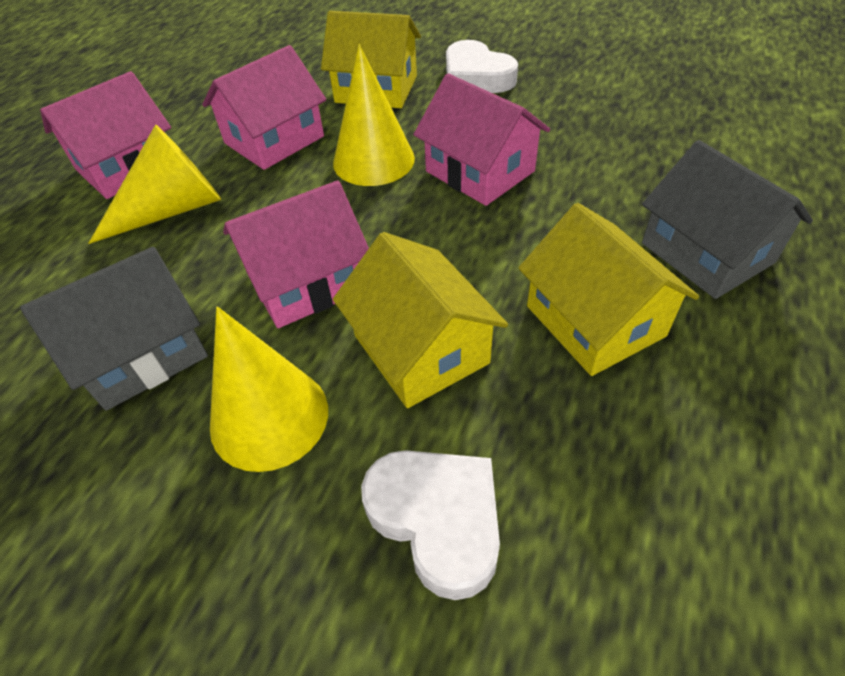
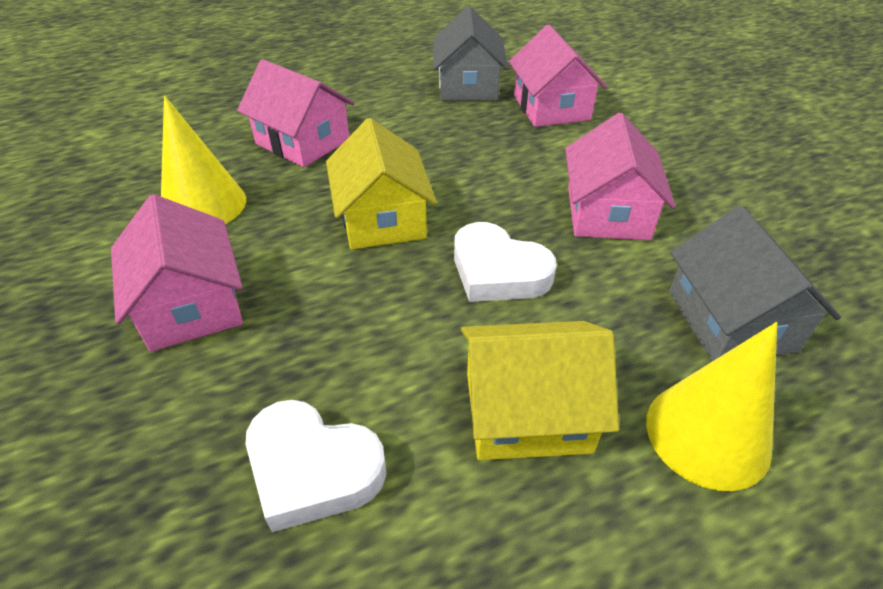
yellow cone: [88,124,221,244] [210,306,328,472] [333,44,415,186] = 3 -> [161,96,246,224] [646,322,777,491] = 2
yellow house: [321,11,421,108] [333,232,508,408] [518,203,699,376] = 3 -> [326,118,437,249] [461,321,619,460] = 2

